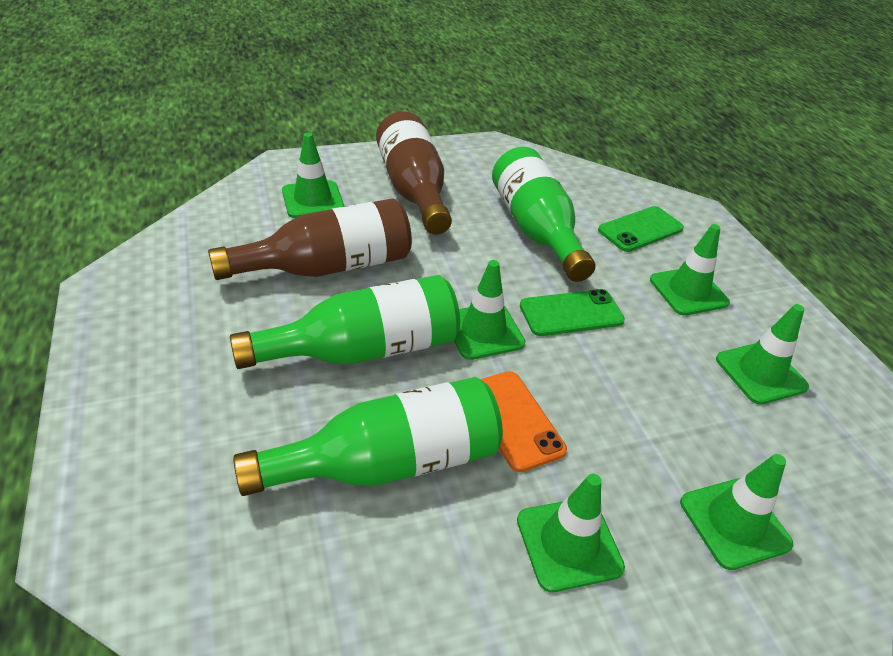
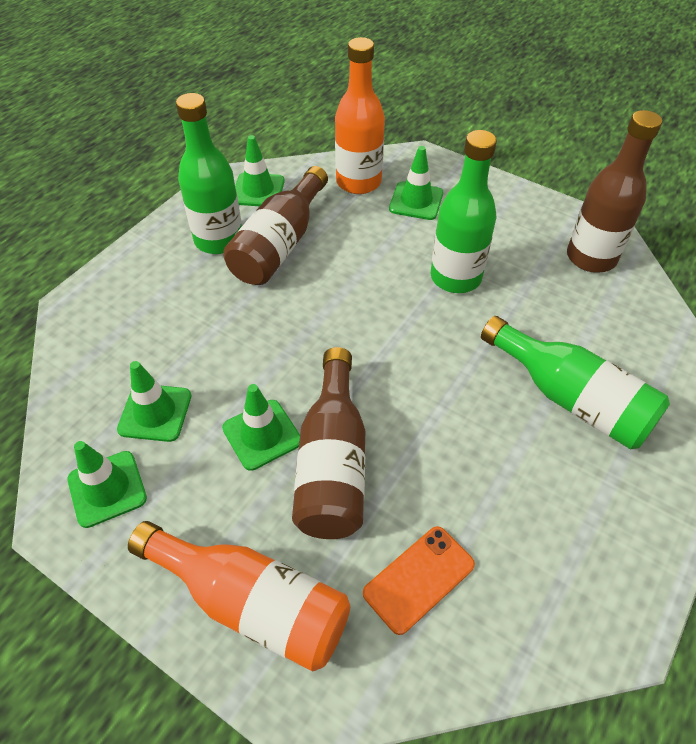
brown bottle: [208,198,412,280] [376,111,452,235] = 2 -> [223,166,328,285] [292,347,365,539] [567,110,662,273] = 3
green phone: [520,289,625,336] [598,206,684,252] = 2 -> none = 0
green traffic cone: [282,133,344,218] [454,260,525,360] [517,474,625,592] [650,224,730,316] [680,454,793,570] [716,304,809,405] = 6 -> [67,441,147,528] [117,361,191,442] [222,384,300,471] [235,135,285,206] [389,146,443,220] = 5
orange bottle: none = 0 -> [128,521,350,671] [335,37,385,194] = 2

